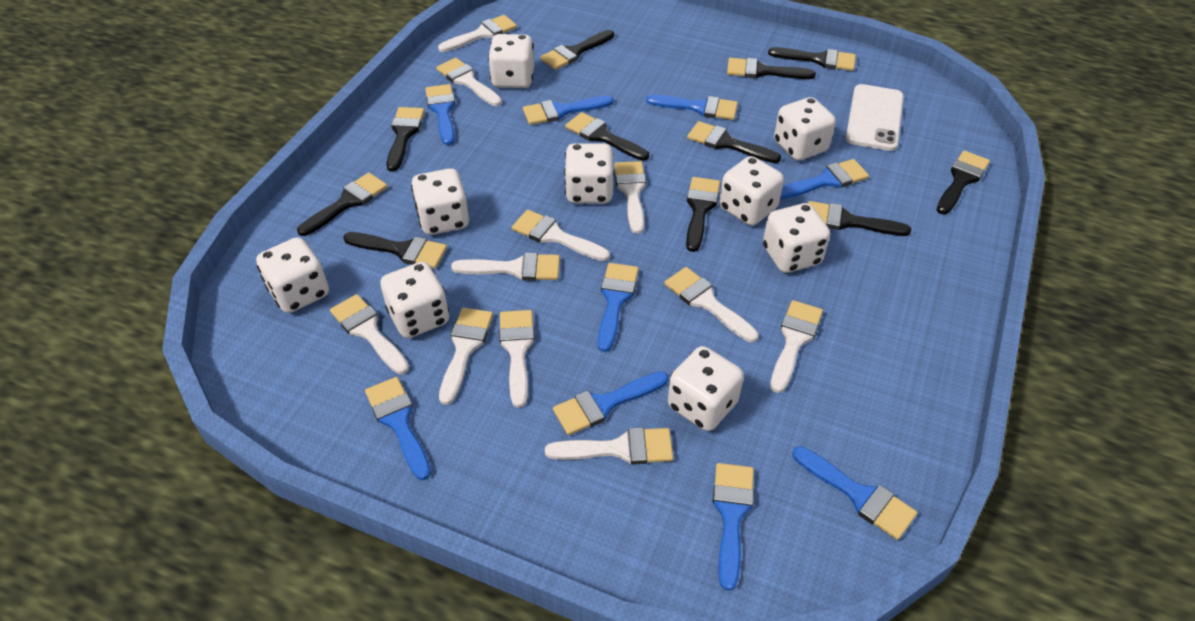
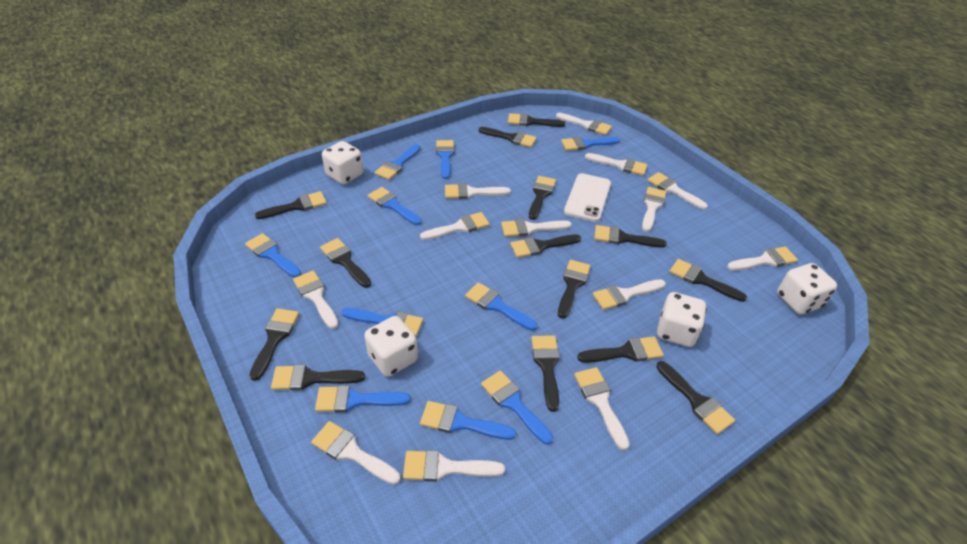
black brush: [297,173,388,236] [343,232,447,268] [386,107,425,172] [540,30,614,70] [565,112,649,161] [686,177,720,252] [687,121,781,163] [727,58,816,79] [768,47,856,71] [808,201,911,236] [937,150,990,215] = 11 -> [249,308,299,381] [255,191,327,219] [271,364,365,390] [320,238,371,288] [479,127,537,147] [508,113,565,127] [510,234,581,258] [529,176,556,220] [531,335,560,412] [558,260,590,319] [577,336,664,363] [594,225,667,248] [656,361,735,434] [669,259,747,302] = 14
blue brush: [365,377,431,480] [425,84,455,145] [523,96,614,125] [553,371,669,435] [598,263,639,352] [646,94,738,120] [713,463,754,591] [780,159,869,199] [792,446,917,540] = 9 -> [245,233,301,278] [315,385,411,412] [341,308,423,337] [367,187,422,225] [375,144,421,180] [420,401,516,440] [436,140,455,179] [465,282,538,331] [481,370,553,445] [561,137,620,151] = 10
white brush: [330,294,409,374] [436,58,502,106] [438,15,517,52] [439,308,493,405] [451,253,560,281] [499,310,535,407] [512,210,610,261] [545,427,673,465] [614,161,646,234] [664,267,758,342] [770,300,823,393] = 11 -> [293,271,338,329] [311,421,401,485] [403,450,505,482] [420,212,490,240] [445,183,511,199] [501,219,572,237] [556,113,612,135] [574,367,630,450] [585,153,647,176] [592,279,666,310] [642,187,666,232] [647,172,708,210] [727,246,798,271] = 13
white dice: [256,237,329,313] [380,262,449,338] [411,168,469,235] [488,34,534,88] [564,143,614,203] [668,346,744,431] [719,156,784,226] [763,203,830,273] [774,97,836,161] = 9 -> [322,141,363,184] [364,316,418,377] [657,292,707,347] [777,263,837,314] = 4

